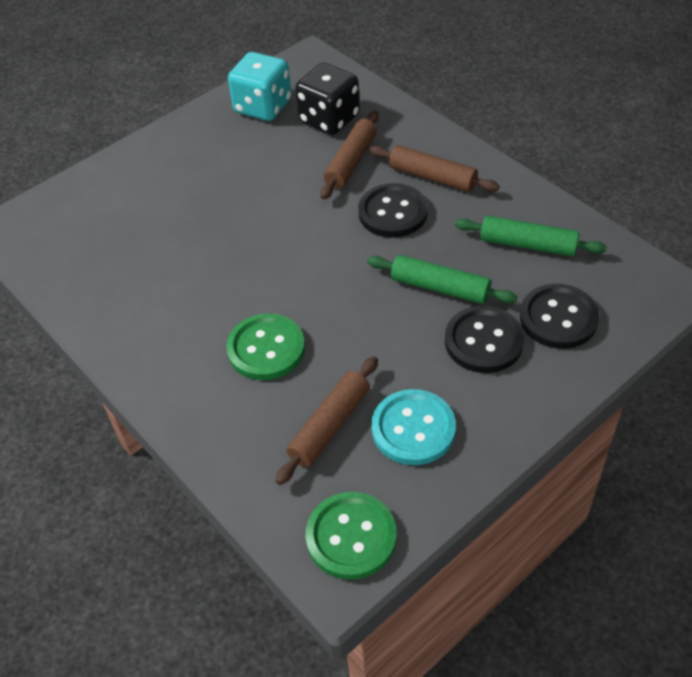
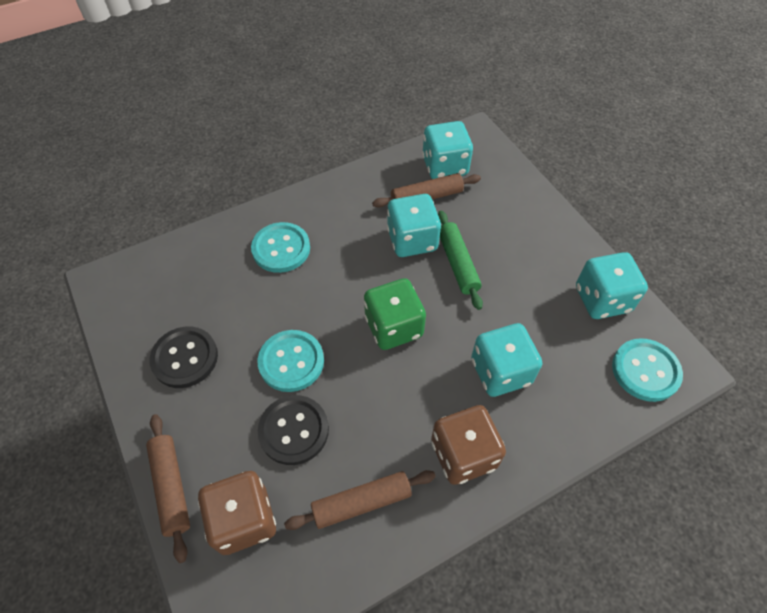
black button: [358,183,428,238] [445,306,524,373] [520,284,600,349] = 3 -> [149,327,218,388] [258,395,329,465] = 2
black dice: [295,63,360,135] = 1 -> none = 0
brown dice: none = 0 -> [198,471,276,555] [431,405,506,485] = 2
green button: [226,313,305,380] [306,492,397,580] = 2 -> none = 0
green dice: none = 0 -> [364,278,426,350] = 1
green rolling pin: [367,255,517,304] [455,215,607,256] = 2 -> [438,211,483,310] = 1
turquoise button: [371,389,456,465] = 1 -> [251,222,310,273] [257,330,324,392] [612,338,683,402] = 3
turquoise dice: [228,52,292,121] = 1 -> [387,194,441,257] [422,121,473,179] [471,323,542,397] [576,252,648,319] = 4

